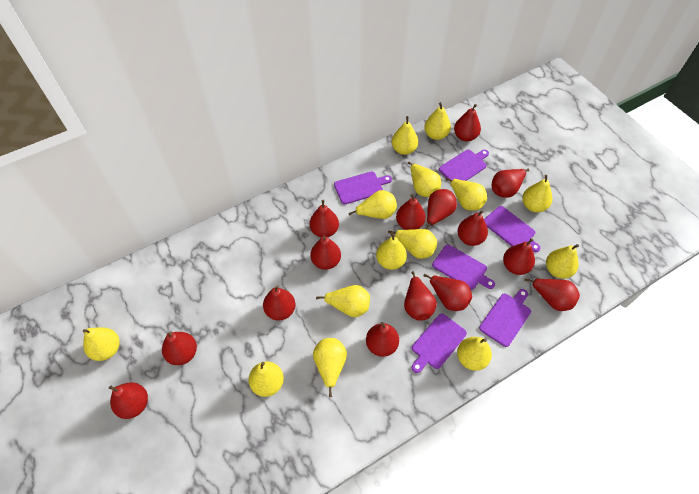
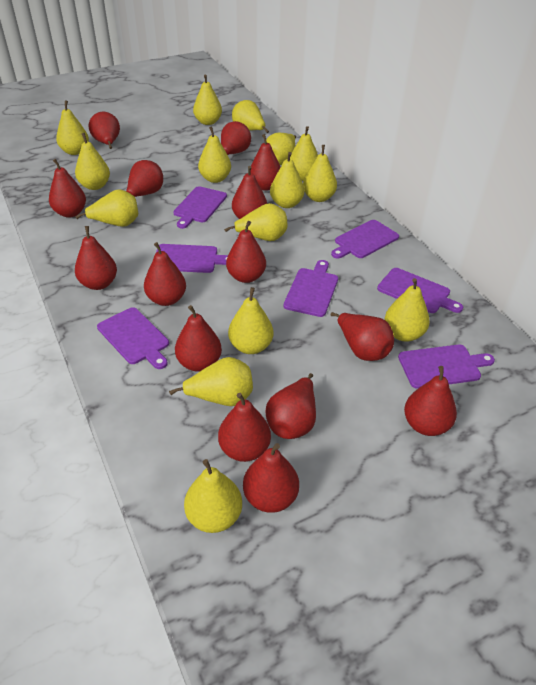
purple cutting board: [334,171,392,204] [411,314,467,373] [432,245,495,290] [439,149,489,182] [479,289,531,347] [484,206,540,252] = 6 -> [97,307,169,369] [156,244,228,273] [173,186,227,229] [283,260,338,317] [331,220,399,259] [377,268,463,313] [398,345,495,389] = 7
yellow pear: [83,327,120,361] [249,361,284,397] [313,338,347,397] [316,285,370,317] [348,190,397,219] [376,233,407,270] [388,229,437,259] [391,116,418,155] [408,162,441,197] [424,102,451,140] [446,178,487,211] [457,337,492,371] [522,175,552,212] [546,244,579,279] = 14 -> [56,100,89,155] [75,133,110,190] [75,189,138,227] [169,357,253,406] [184,459,242,533] [193,75,222,125] [198,127,231,183] [224,203,287,241] [228,287,273,354] [232,100,269,133] [266,133,296,165] [270,152,304,208] [290,126,318,181] [303,145,337,202] [385,278,430,342] = 15

